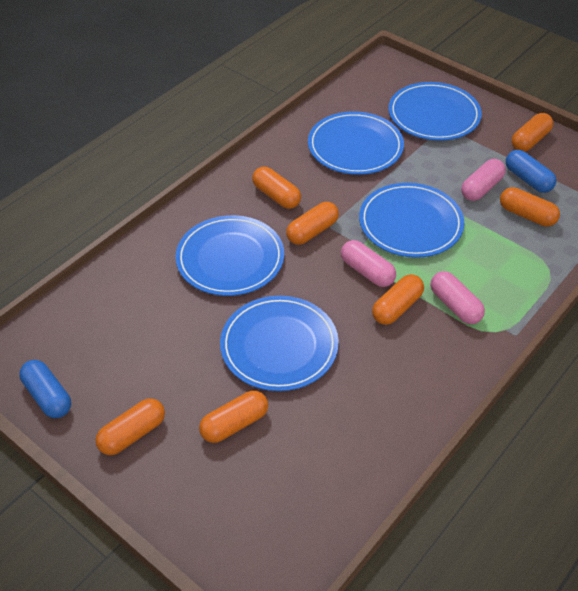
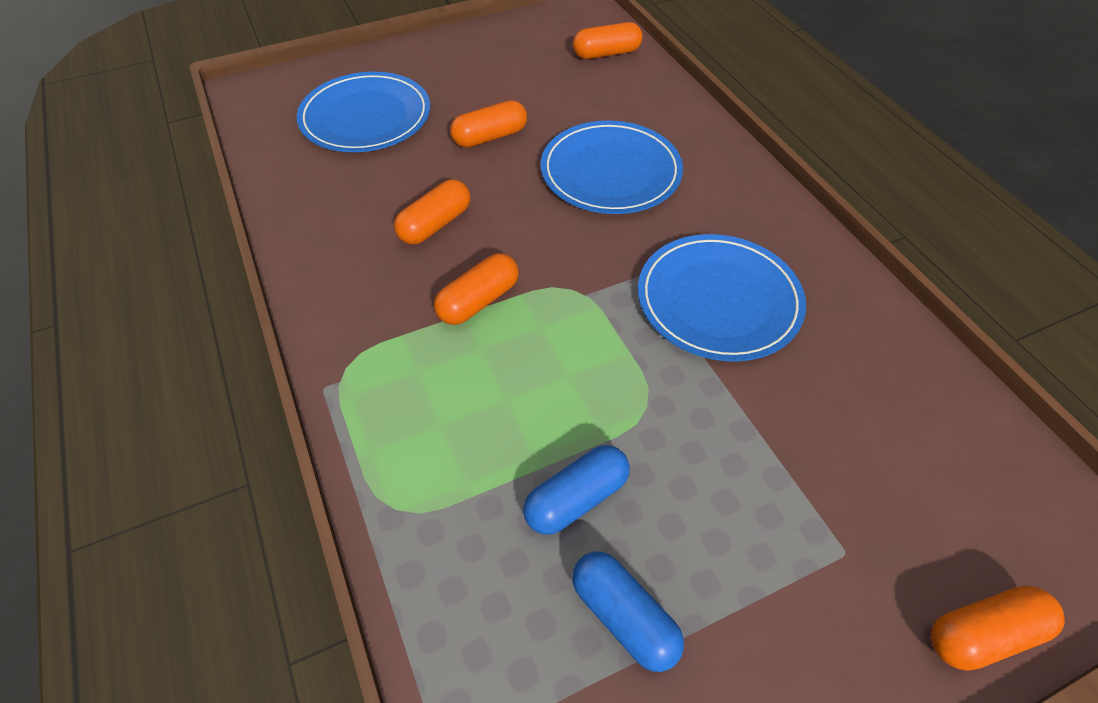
blue plate: [175,215,284,296] [220,296,339,391] [308,111,404,175] [359,183,464,258] [389,82,482,141] = 5 -> [297,72,430,152] [541,121,683,214] [638,234,806,361] = 3
orange capsule: [95,398,165,455] [199,391,268,443] [252,167,301,209] [286,202,339,245] [372,274,424,325] [500,187,560,227] [512,113,553,152] = 7 -> [394,179,470,245] [434,253,519,325] [450,100,527,148] [573,22,642,59] [931,586,1065,671] = 5
pink capsule: [341,240,396,287] [431,271,485,324] [461,159,506,201] = 3 -> none = 0

